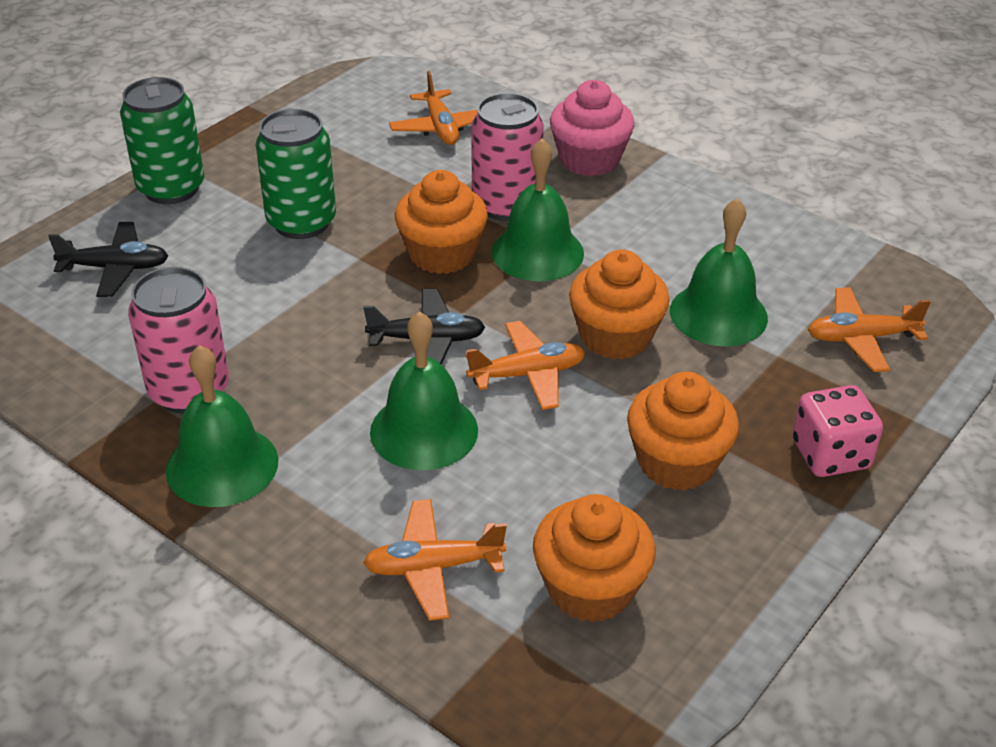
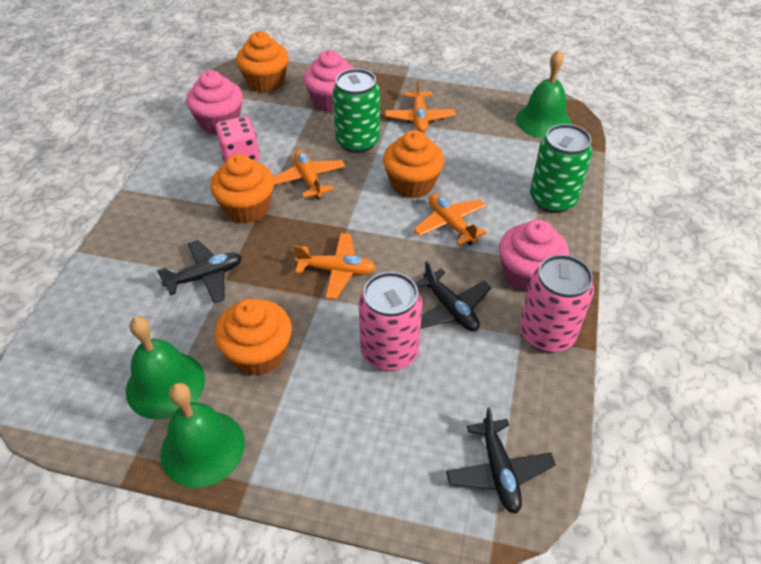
black plane: [48,222,168,297] [363,289,485,365] = 2 -> [157,240,242,303] [415,261,491,331] [446,407,556,514] = 3
green bell: [166,345,278,507] [370,311,478,470] [492,139,584,281] [670,198,768,346] = 4 -> [126,316,205,420] [160,383,245,488] [516,50,571,138] = 3
pink cupcake: [550,80,634,176] = 1 -> [186,70,243,134] [304,50,355,113] [499,220,569,292] = 3

